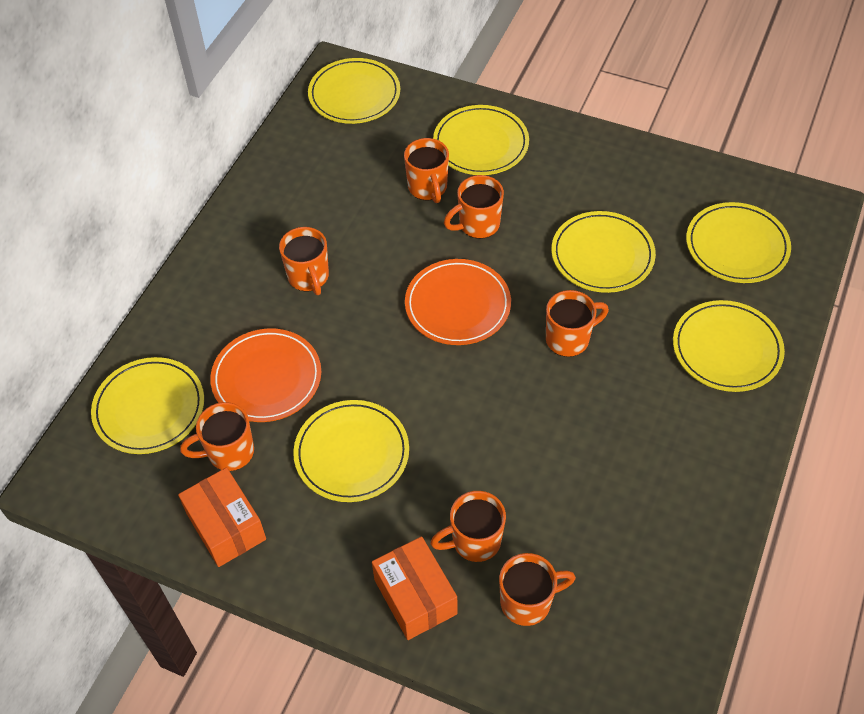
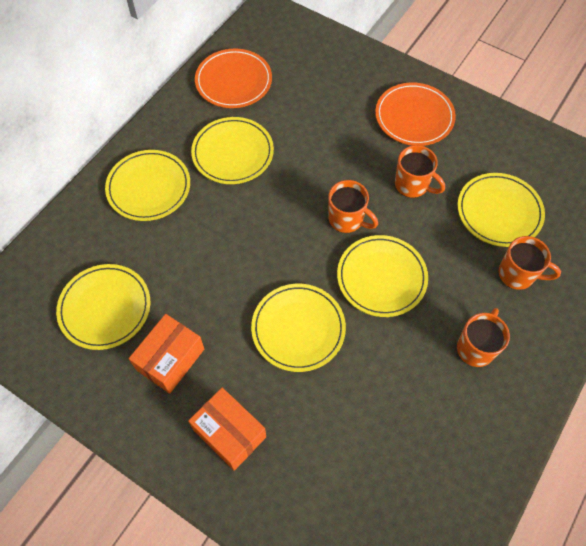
orange mug: [180,402,254,471] [279,227,329,295] [404,138,449,203] [430,491,506,562] [444,175,504,239] [499,553,576,626] [546,290,609,357] = 7 -> [328,180,378,233] [395,145,445,198] [457,308,510,367] [498,236,561,290] = 4
yellow plate: [91,357,204,454] [293,400,409,502] [308,58,400,124] [433,105,529,175] [551,211,656,293] [673,300,785,392] [686,202,791,283] = 7 -> [56,264,150,350] [105,150,190,221] [191,117,274,184] [251,284,346,372] [337,235,428,317] [458,173,545,247] = 6

